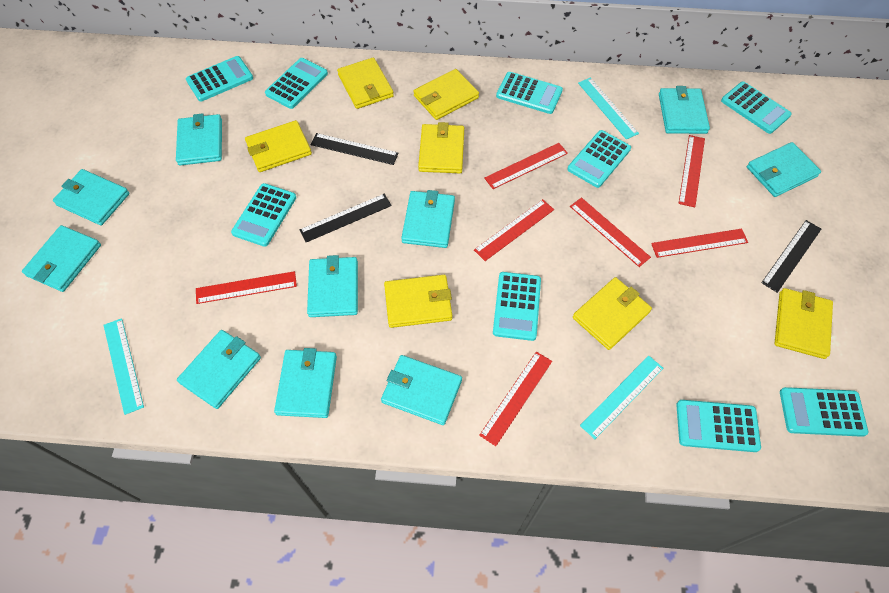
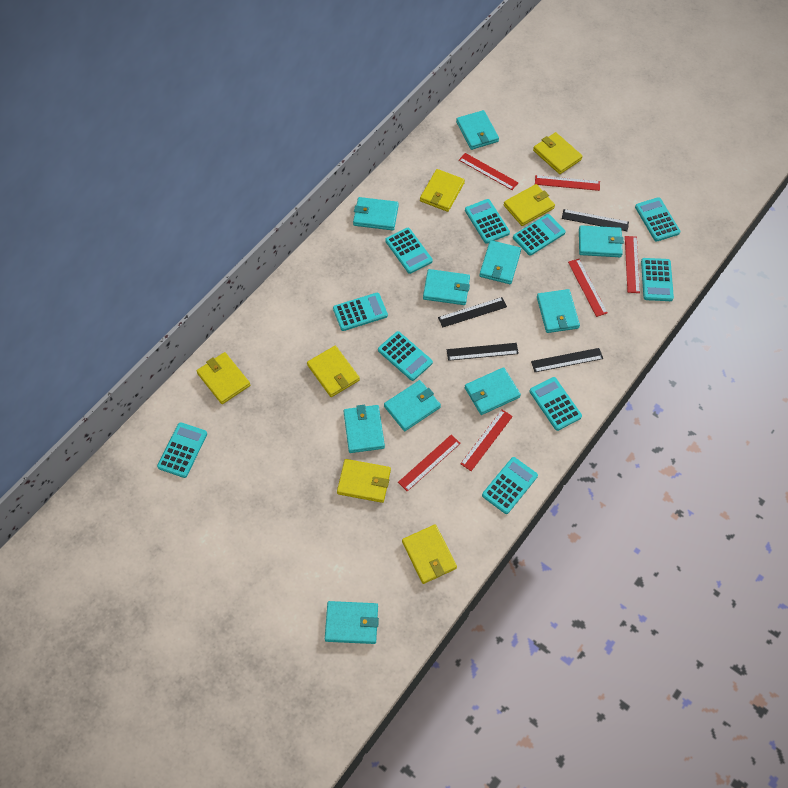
black ruler: [300,194,392,242] [310,133,399,165] [761,220,821,293] = 3 -> [438,297,507,328] [447,343,519,361] [531,348,603,372] [562,209,629,231] = 4
red ruler: [196,271,297,304] [474,199,554,261] [479,352,552,446] [485,143,568,189] [570,197,651,267] [651,229,748,258] [678,135,705,207] = 7 -> [398,435,461,492] [459,153,518,190] [460,410,513,471] [535,175,600,191] [568,259,607,317] [625,236,640,293] = 6
turquoise calculator: [186,56,253,102] [231,183,296,247] [265,58,328,109] [493,272,541,341] [496,72,563,114] [567,130,631,188] [676,400,761,452] [721,82,792,134] [780,387,868,437] = 9 -> [157,422,207,478] [333,293,388,331] [378,331,433,381] [385,228,433,274] [465,199,510,244] [482,457,538,514] [513,214,566,256] [530,377,582,431] [635,197,680,242] [641,258,674,301] = 10
turquoise ruler: [104,318,144,415] [578,78,639,139] [580,356,663,439] = 3 -> none = 0

